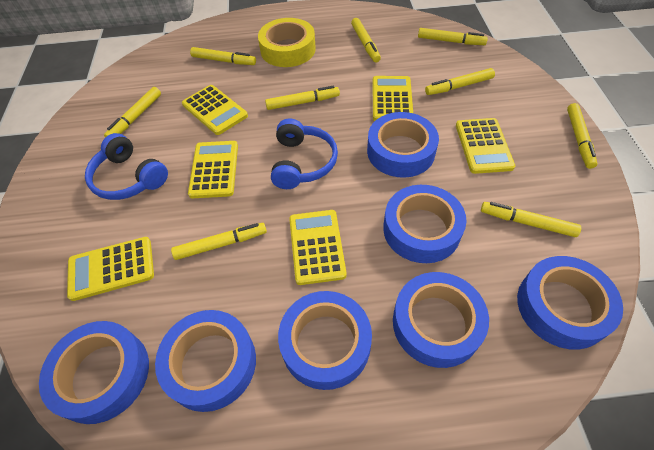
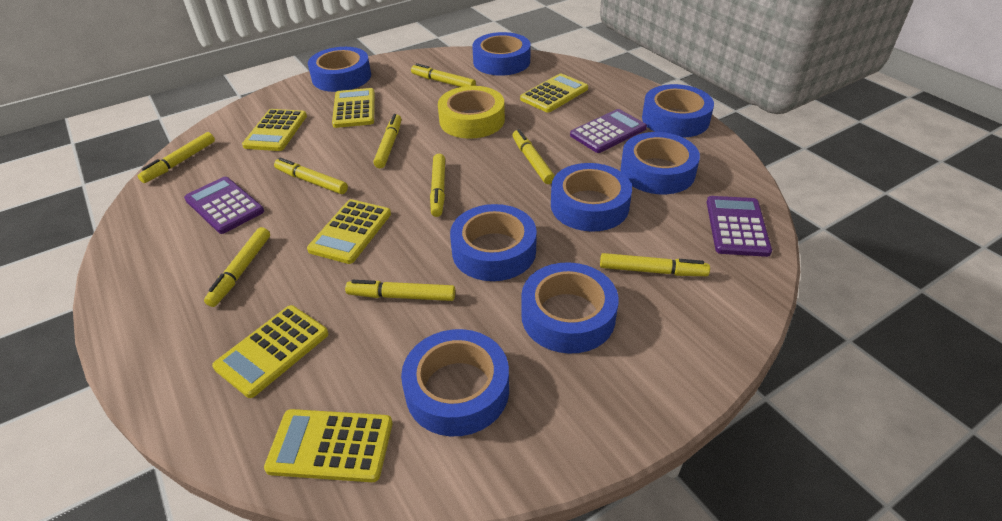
blue headphones: [85,133,168,200] [271,118,338,189] = 2 -> none = 0
blue tape: [39,321,149,424] [155,310,256,412] [278,291,372,390] [367,112,439,178] [383,185,467,263] [393,272,489,368] [517,256,623,350] = 7 -> [308,47,371,92] [401,329,509,436] [450,204,537,281] [472,32,530,76] [521,262,619,354] [551,163,632,232] [620,132,700,194] [642,84,714,138] = 8
purple calculator: none = 0 -> [184,177,264,234] [570,109,647,153] [707,196,772,257] = 3

